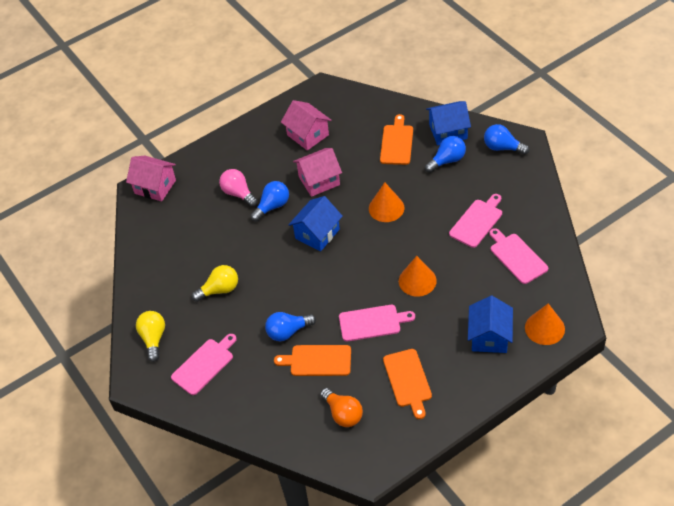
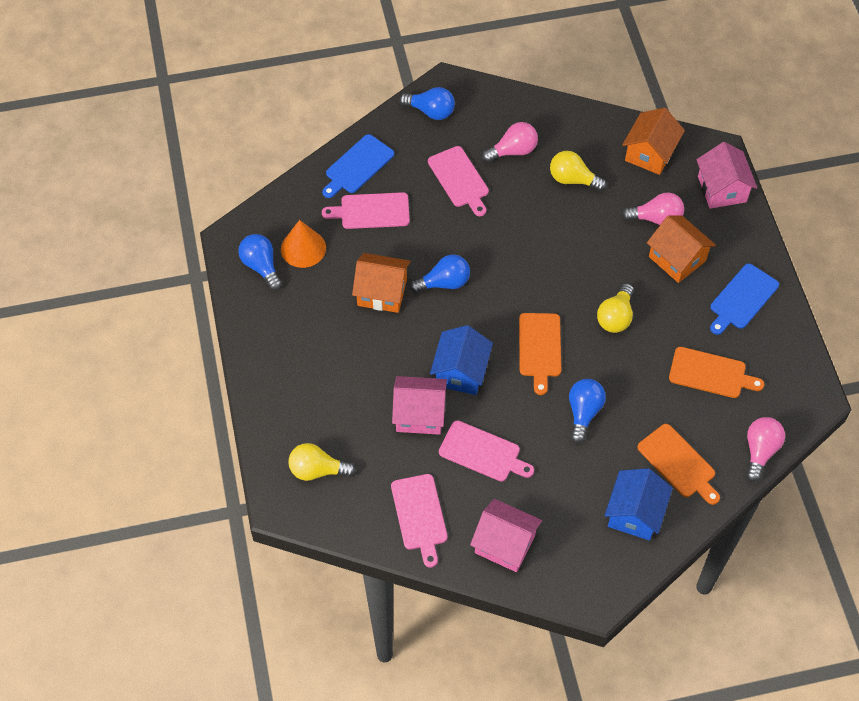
blue cutting board: none = 0 -> [322,134,394,198] [710,264,779,335] = 2
blue house: [288,196,343,251] [426,101,471,146] [468,296,513,353] = 3 -> [430,325,493,395] [605,468,673,541] = 2
orange cone: [369,182,404,222] [399,256,437,297] [525,304,565,345] = 3 -> [281,220,326,268] = 1
orange house: none = 0 -> [352,253,410,313] [622,108,685,175] [647,215,716,283] = 3
orange light bulb: [320,388,363,427] = 1 -> none = 0
pink light bulb: [219,169,258,207] = 1 -> [482,122,538,162] [622,192,684,225] [746,417,785,482] = 3
yellow light bulb: [136,311,165,362] [191,265,238,302] = 2 -> [288,443,356,481] [550,151,607,191] [597,283,634,333] = 3

